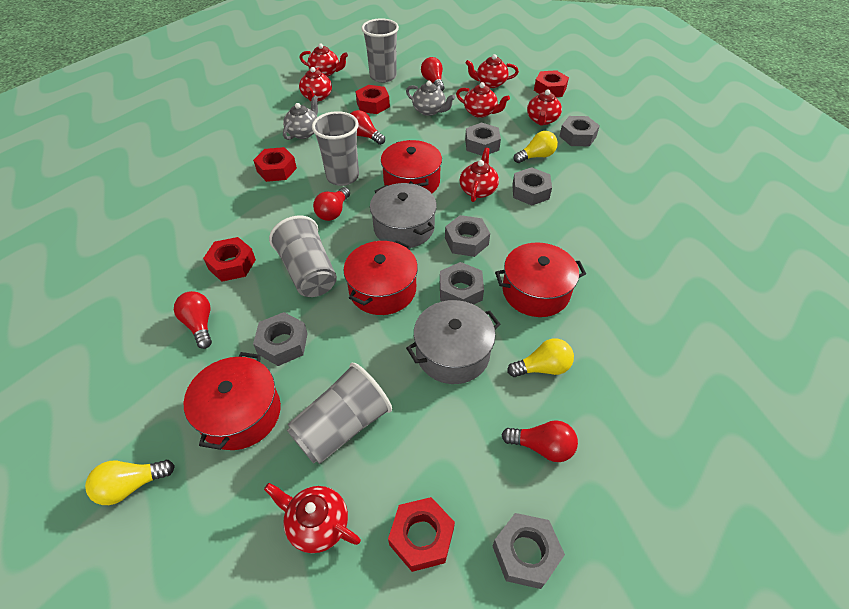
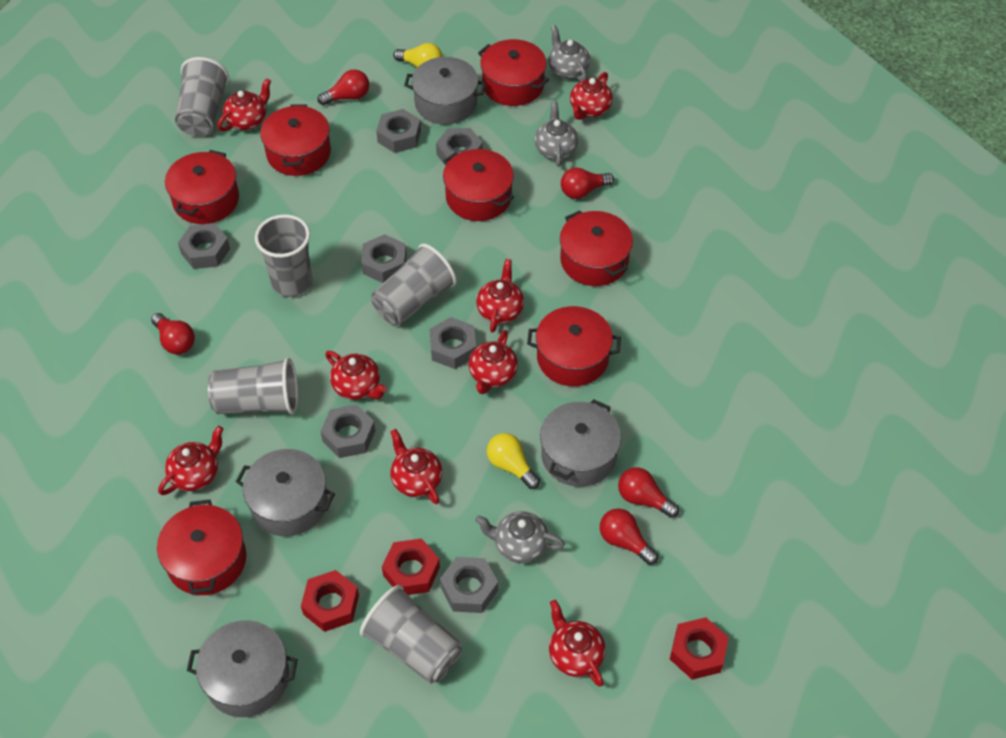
grey cup: [269,215,337,297] [287,363,392,464] [312,111,359,186] [362,18,399,83] = 4 -> [175,57,229,136] [208,358,298,415] [255,214,312,297] [360,585,462,684] [371,244,457,325] = 5
grey pot: [370,183,437,248] [406,300,500,384] = 2 -> [187,620,298,717] [236,449,335,536] [404,57,486,124] [540,399,621,487] = 4
grey teapot: [283,95,318,140] [406,81,455,116] = 2 -> [475,511,565,563] [535,101,578,167] [548,25,590,81] = 3
red nut: [203,237,256,282] [253,147,297,182] [355,85,390,114] [388,497,455,572] [534,70,569,97] = 5 -> [301,570,359,632] [382,538,440,595] [670,617,729,680] = 3
red pot: [183,352,281,450] [343,240,418,315] [381,140,442,193] [495,242,586,317] = 4 -> [157,499,246,595] [165,150,239,224] [260,105,331,176] [443,149,514,221] [478,39,549,106] [527,306,621,386] [560,210,633,286] = 7
red teapot: [264,483,361,553] [299,67,332,102] [300,43,348,77] [456,82,510,118] [460,148,499,202] [465,54,519,88] [527,89,562,126] = 7 -> [158,426,223,495] [217,78,271,131] [325,351,387,400] [390,429,442,504] [469,330,518,394] [476,259,524,332] [549,600,605,687] [570,72,613,120] = 8
yellow light bulb: [85,460,175,505] [507,339,574,377] [514,131,558,163] = 3 -> [393,43,443,68] [487,433,540,489] = 2

